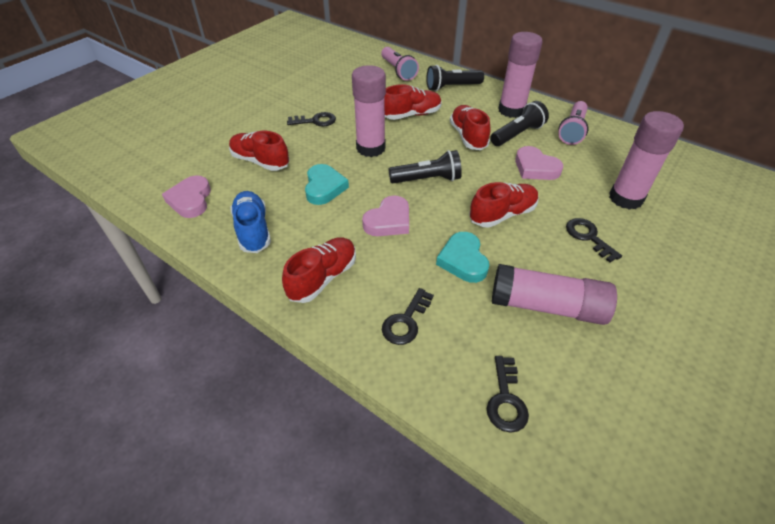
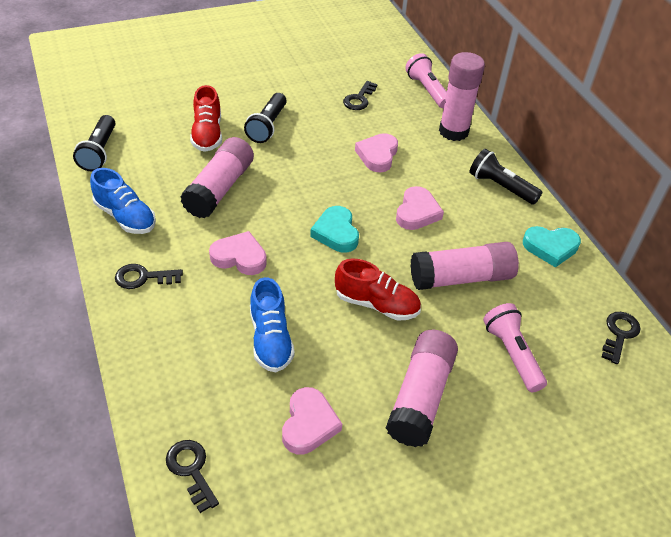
blue shoe: [230,191,271,253] = 1 -> [90,168,156,234] [250,277,295,372] = 2
pink heart: [162,175,211,218] [362,195,409,236] [515,146,563,180] = 3 -> [209,231,267,275] [282,387,342,454] [355,133,398,172] [396,186,444,230] = 4
red shoe: [229,131,289,171] [282,237,356,303] [385,84,442,120] [450,105,490,150] [469,182,539,228] = 5 -> [190,85,222,152] [335,259,421,321] = 2

